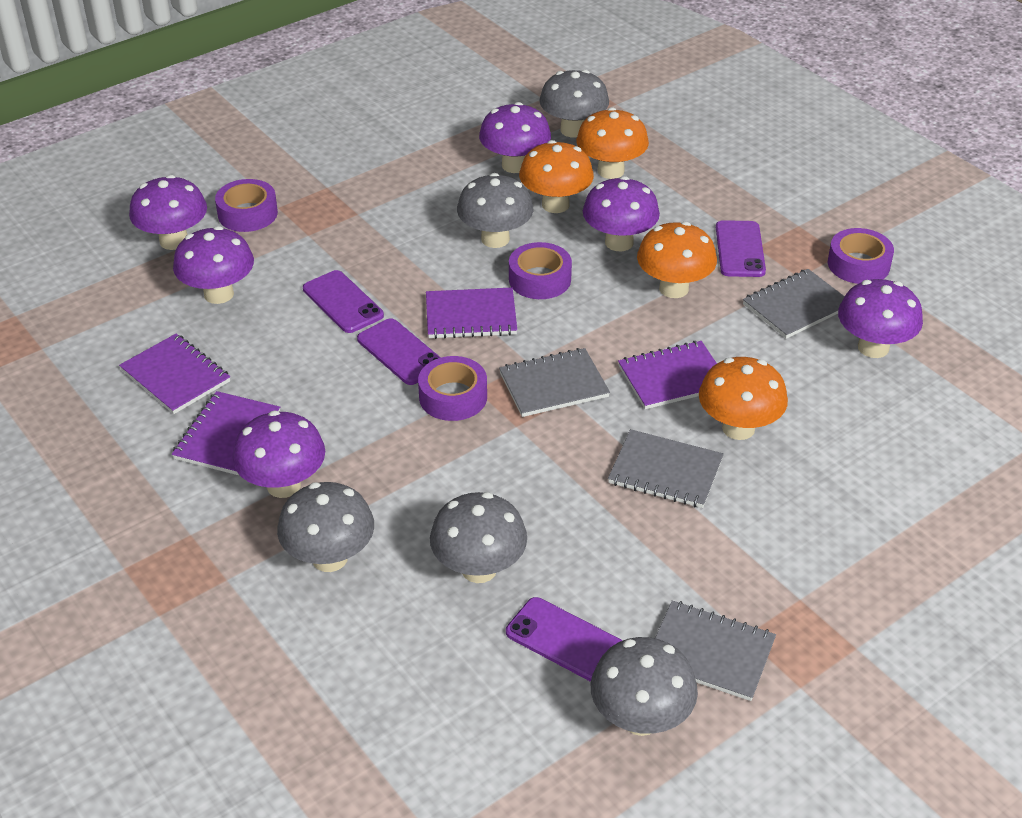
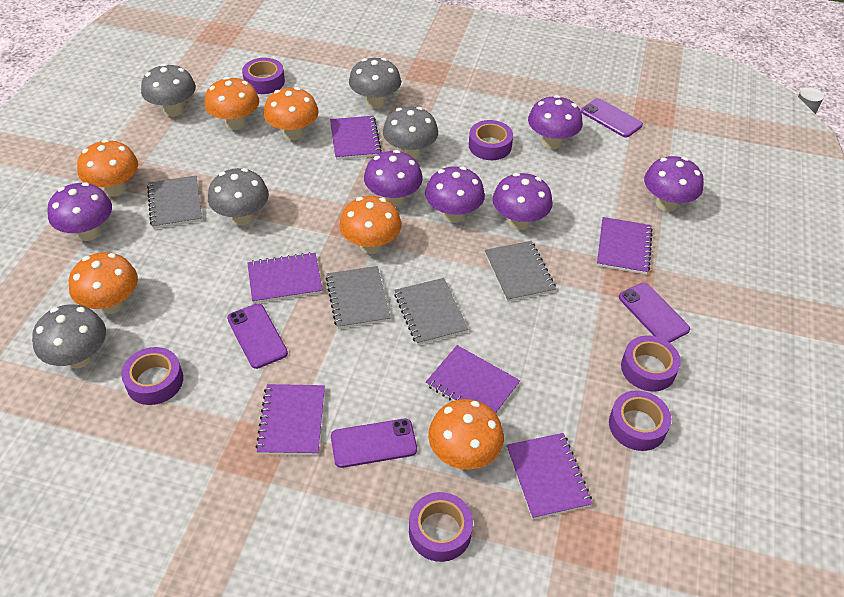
orange mushroom: [519,140,594,213] [576,107,649,179] [637,222,717,298] [699,357,788,440] = 4 -> [69,252,138,314] [77,139,138,197] [205,77,259,130] [264,87,319,140] [339,196,402,254] [428,399,504,470] = 6
purple notebook: [119,334,230,414] [172,391,280,475] [426,287,517,339] [618,341,717,409] = 4 -> [247,252,323,304] [256,384,325,455] [330,116,382,160] [426,345,520,413] [506,433,593,519] [597,217,653,275] = 6
purple tape: [215,179,278,232] [418,356,487,421] [509,242,572,299] [828,228,894,284] = 4 -> [121,347,183,405] [242,58,285,94] [409,492,473,562] [469,120,513,160] [609,390,671,451] [621,335,681,392] = 6

